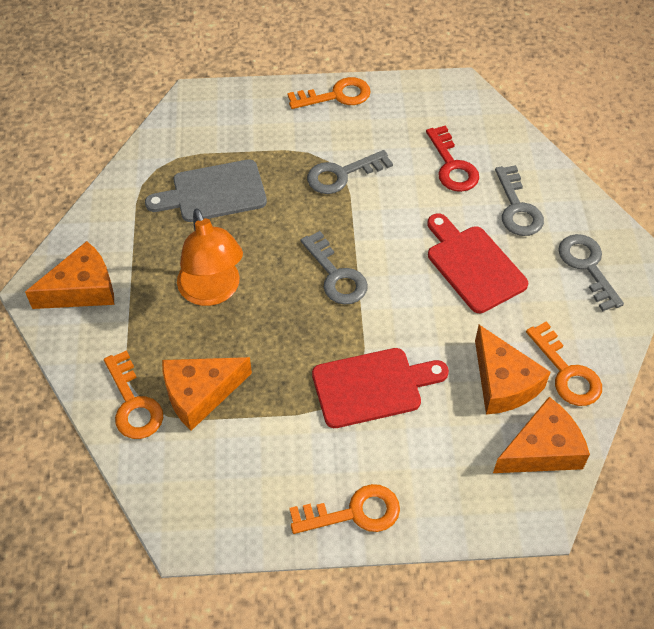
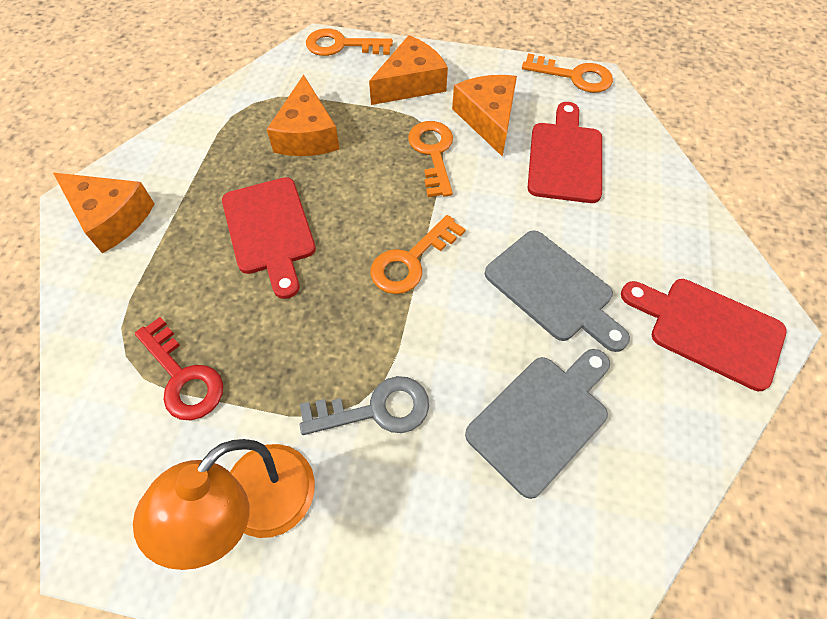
grey cutting board: [145,159,267,222] = 1 -> [465,349,610,499] [485,231,630,352] = 2
grey key: [301,231,368,304] [307,150,393,194] [495,165,544,236] [558,234,624,311] = 4 -> [300,376,429,435] = 1
red cutting board: [312,348,449,428] [427,214,528,313] = 2 -> [222,177,316,299] [528,102,602,203] [621,279,787,391] = 3

